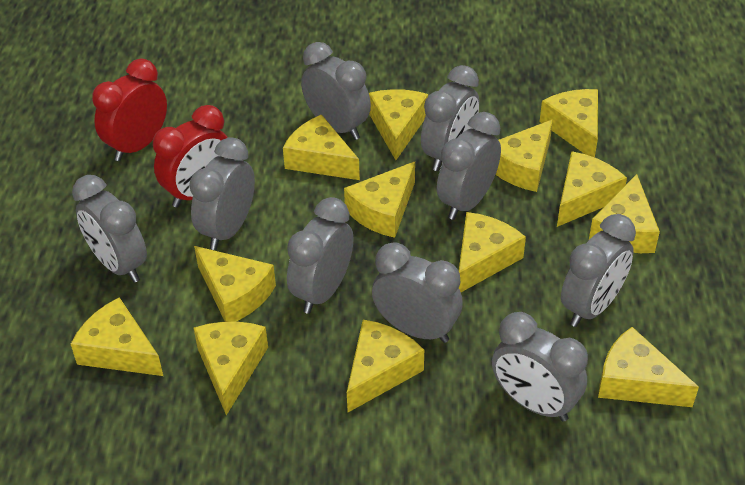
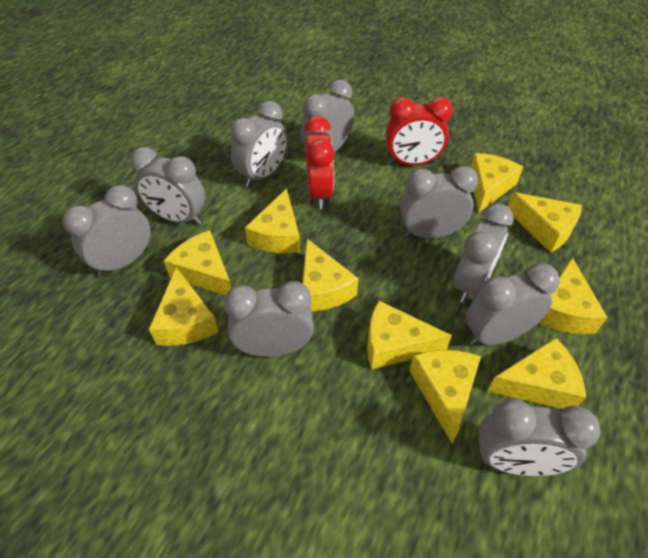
yellow cheese: [71,297,163,376] [194,246,276,322] [194,322,268,415] [283,114,360,180] [344,162,415,238] [347,320,424,412] [369,89,428,160] [459,212,526,292] [496,120,553,192] [540,89,598,157] [557,151,627,227] [589,174,660,253] [598,327,699,407] = 13 -> [149,268,219,346] [164,231,231,296] [245,188,300,254] [302,239,358,312] [367,301,452,369] [409,350,481,443] [470,153,523,213] [487,338,586,409] [508,192,582,253] [538,257,607,334] = 10

